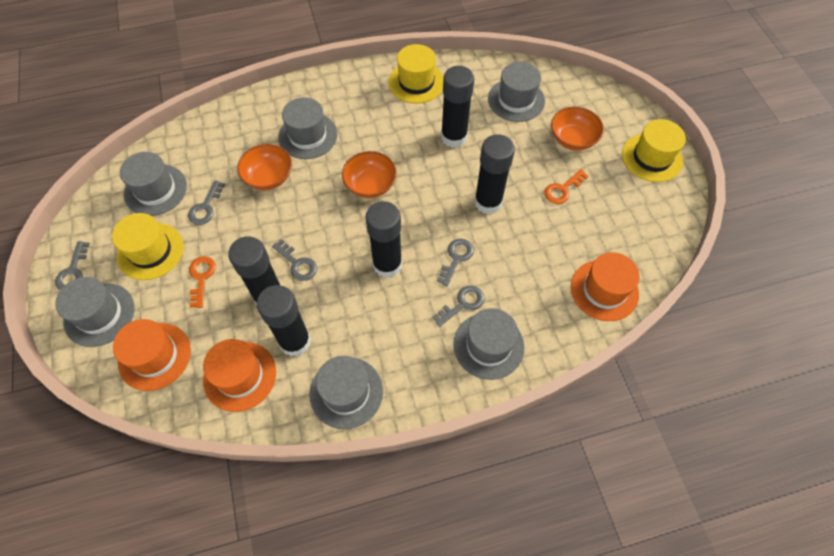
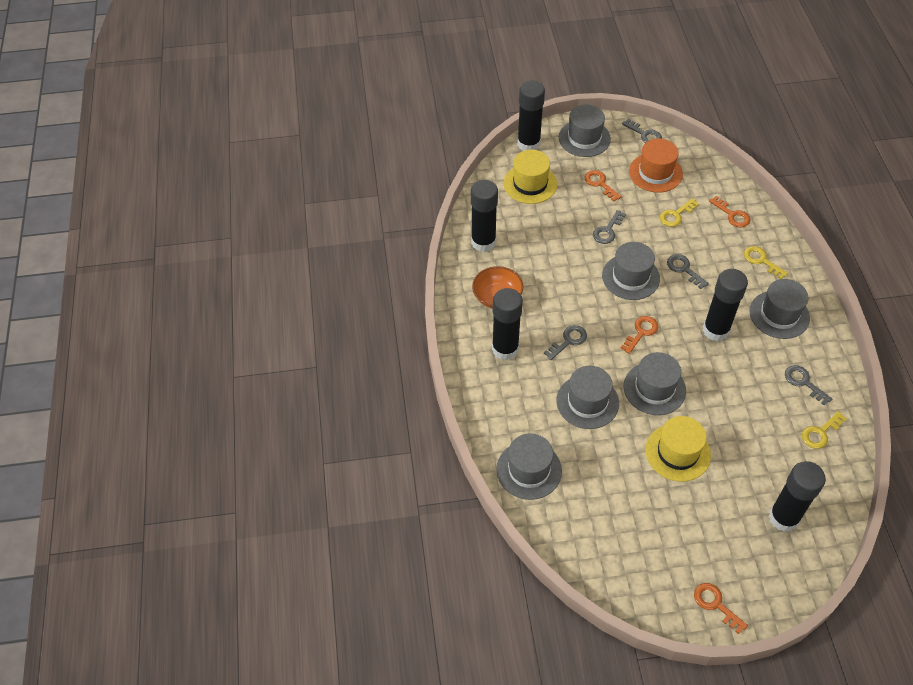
orange bowl: [237,144,292,190] [342,151,397,198] [551,107,604,151] = 3 -> [472,266,523,309] = 1
orange hat: [113,319,191,391] [203,339,276,412] [571,252,640,321] = 3 -> [629,139,683,193] = 1
orange key: [189,256,216,308] [544,169,589,204] = 2 -> [585,170,622,202] [621,316,659,354] [694,583,748,634] [709,196,751,228] = 4
yellow hat: [112,213,184,280] [389,44,443,104] [622,119,686,182] = 3 -> [504,150,557,204] [646,416,711,482] = 2
yellow key: none = 0 -> [660,198,699,227] [744,246,788,279] [802,411,847,449] = 3

